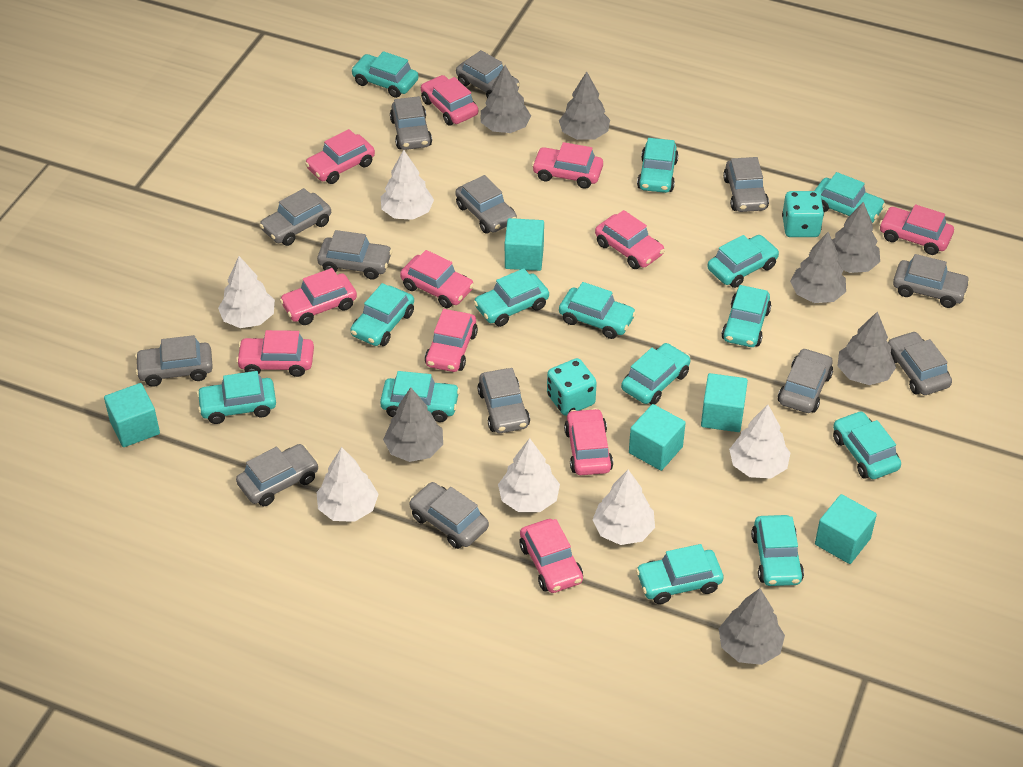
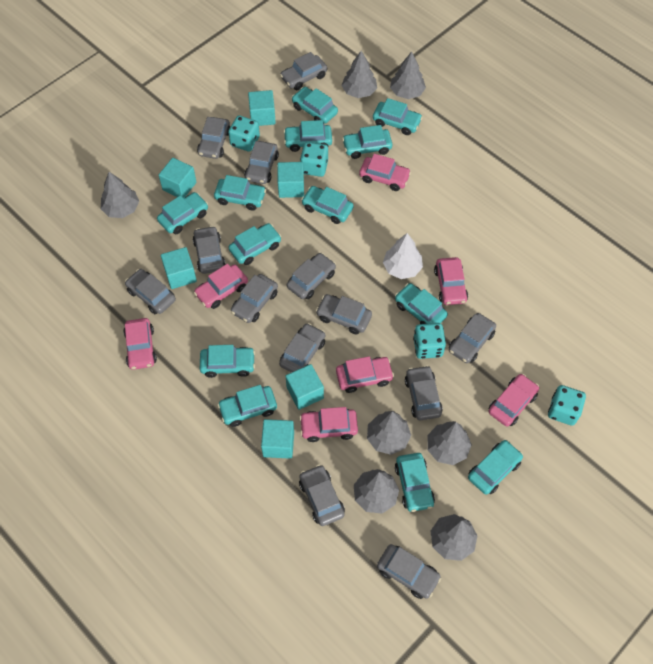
pink car: [236,330,314,377] [280,268,357,325] [305,129,375,184] [400,250,474,308] [421,75,478,125] [425,309,478,372] [519,519,583,593] [532,142,603,189] [564,408,613,475] [595,210,665,269] [879,204,954,255] = 11 -> [124,318,157,370] [194,264,248,309] [299,407,358,442] [336,356,394,393] [359,154,411,191] [434,257,468,305] [488,374,539,427] = 7
turquoise car: [197,371,276,424] [350,283,414,346] [351,51,418,98] [380,371,460,422] [474,268,549,327] [559,282,636,339] [621,343,690,405] [636,544,724,604] [637,138,679,193] [707,235,779,288] [721,285,771,347] [751,515,804,586] [814,172,886,223] [833,411,901,479] = 14 -> [157,192,208,234] [200,345,255,378] [214,175,266,211] [217,385,277,427] [228,223,281,265] [283,120,332,152] [292,87,338,124] [301,186,354,224] [342,125,392,159] [373,98,423,135] [395,283,448,324] [395,453,435,512] [468,440,523,495] = 13
turquoise cube: [104,383,160,447] [505,218,544,271] [629,404,686,471] [701,373,748,432] [815,494,877,564] = 5 -> [159,158,196,198] [161,247,197,289] [248,90,276,126] [261,419,294,459] [277,162,304,198] [286,364,324,410] = 6
turquoise dice: [547,358,597,416] [782,191,824,237] = 2 -> [228,115,260,152] [300,142,328,177] [413,323,446,359] [548,385,586,426] = 4
white tree: [218,256,275,328] [317,447,379,522] [381,150,434,220] [498,438,560,512] [593,470,655,545] [729,405,790,479] = 6 -> [383,233,423,279] = 1

